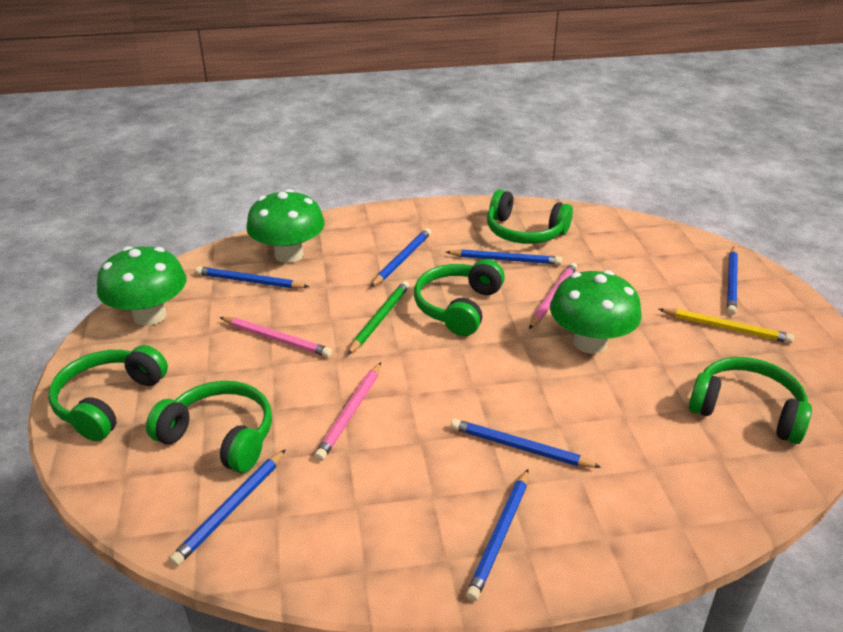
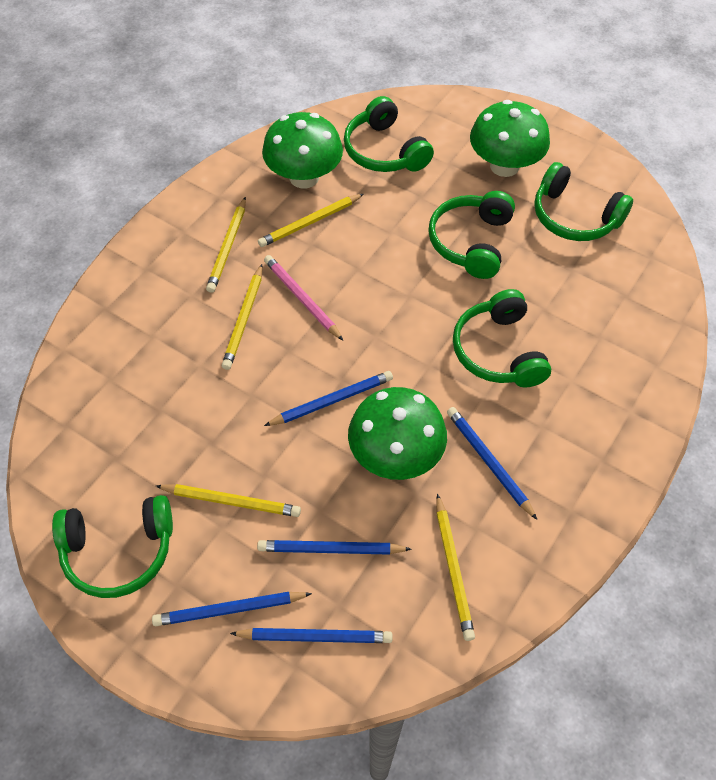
blue pencil: [169,449,286,566] [195,266,309,289] [371,228,431,287] [446,249,562,265] [451,419,602,468] [466,469,529,601] [727,247,738,315] = 7 -> [152,592,312,626] [230,628,393,643] [257,540,412,555] [264,371,393,426] [447,407,537,520] = 5
green pencil: [347,281,410,355] = 1 -> none = 0
pink pencil: [220,317,332,357] [314,362,381,461] [529,262,577,329] = 3 -> [264,255,343,340] = 1
yellow pencil: [658,308,794,343] = 1 -> [156,484,301,517] [206,197,246,293] [222,264,263,370] [258,194,364,247] [436,493,475,641] = 5

